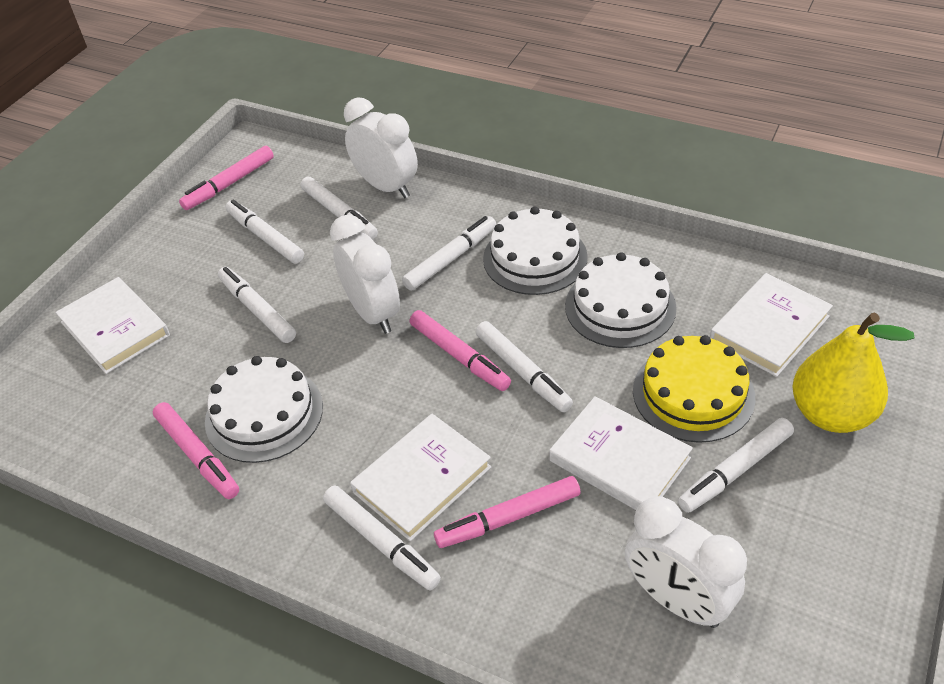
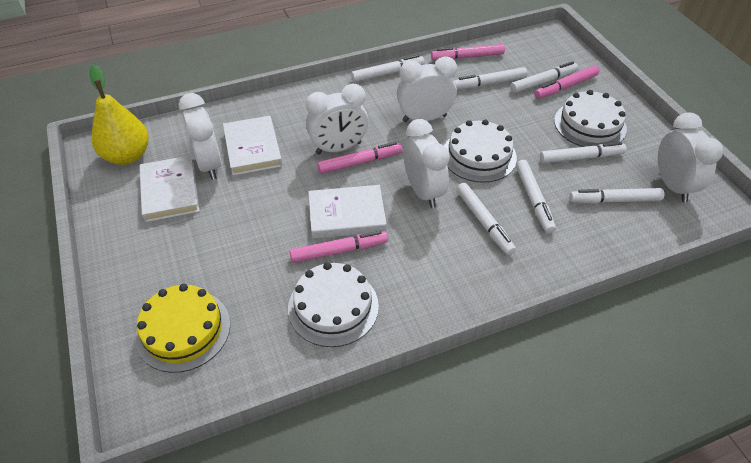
white book: [55,277,170,374] [350,414,491,541] [549,396,693,510] [710,273,833,377] = 4 -> [139,155,199,222] [223,116,282,176] [308,185,387,239] = 3
white clock: [330,215,400,334] [344,97,418,198] [625,496,747,628] = 3 -> [179,93,222,180] [306,84,368,154] [397,56,457,122] [404,119,450,208] [658,113,723,202] = 5

